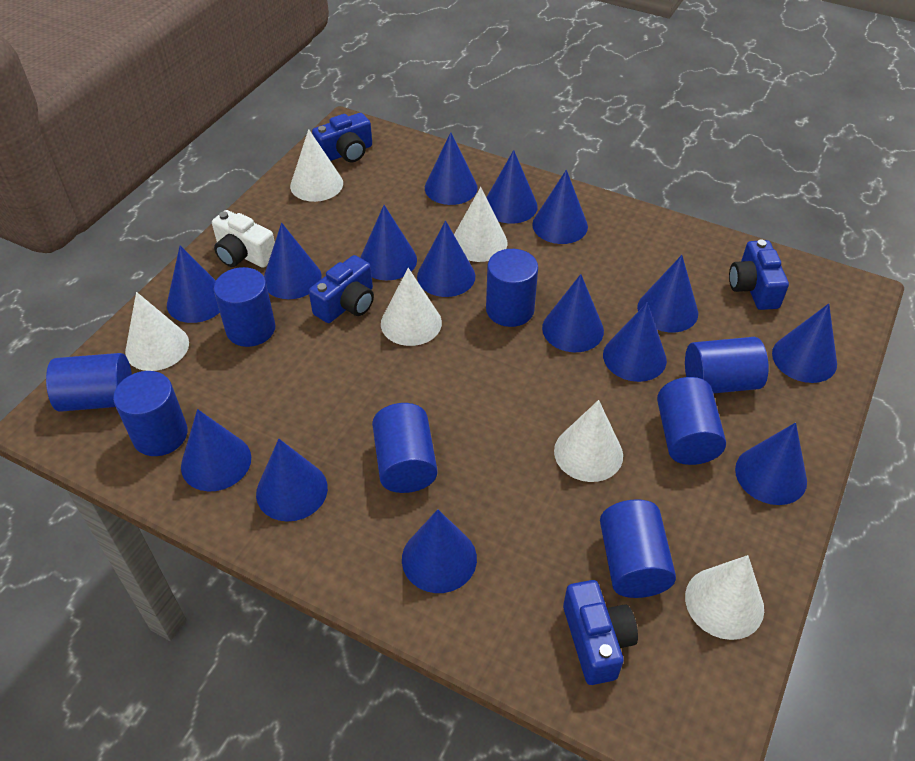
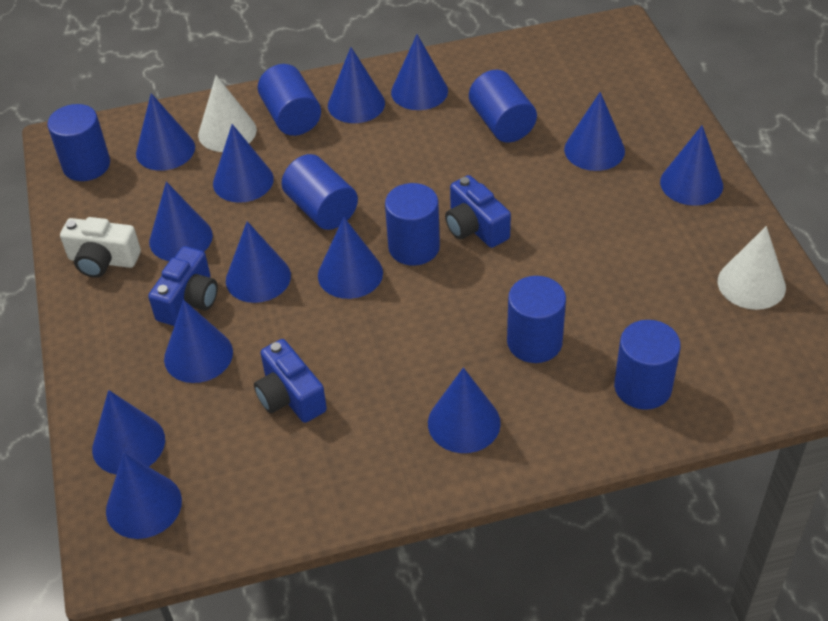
blue camera: [309,255,374,323] [312,113,372,162] [563,580,638,685] [729,240,789,310] = 4 -> [148,246,218,326] [254,339,327,423] [445,175,511,248] = 3
blue cone: [167,246,220,323] [181,409,251,491] [256,439,328,522] [264,223,322,299] [360,205,417,280] [402,509,477,593] [417,220,475,297] [425,132,478,205] [486,150,538,224] [532,170,588,244] [542,274,604,352] [603,302,667,382] [637,255,698,332] [735,422,807,505] [772,304,837,383] = 15 -> [92,390,165,475] [106,453,182,539] [136,93,195,171] [149,182,213,261] [164,300,233,383] [213,124,274,203] [226,221,291,303] [318,217,383,299] [328,47,385,123] [391,34,448,110] [428,368,501,453] [564,92,625,171] [660,125,723,206] = 13
blue cylinder: [46,353,132,412] [113,371,188,456] [214,267,275,347] [372,403,437,493] [486,249,538,327] [600,499,676,598] [657,377,726,465] [685,337,769,394] = 8 -> [47,104,110,181] [258,64,321,136] [282,154,358,230] [385,183,440,266] [469,69,537,143] [507,276,566,363] [614,320,681,410] = 7
white cone: [125,292,189,371] [290,129,343,202] [381,268,442,346] [454,187,508,262] [554,400,623,482] [685,555,764,640] = 6 -> [198,75,257,152] [718,226,786,310] = 2

